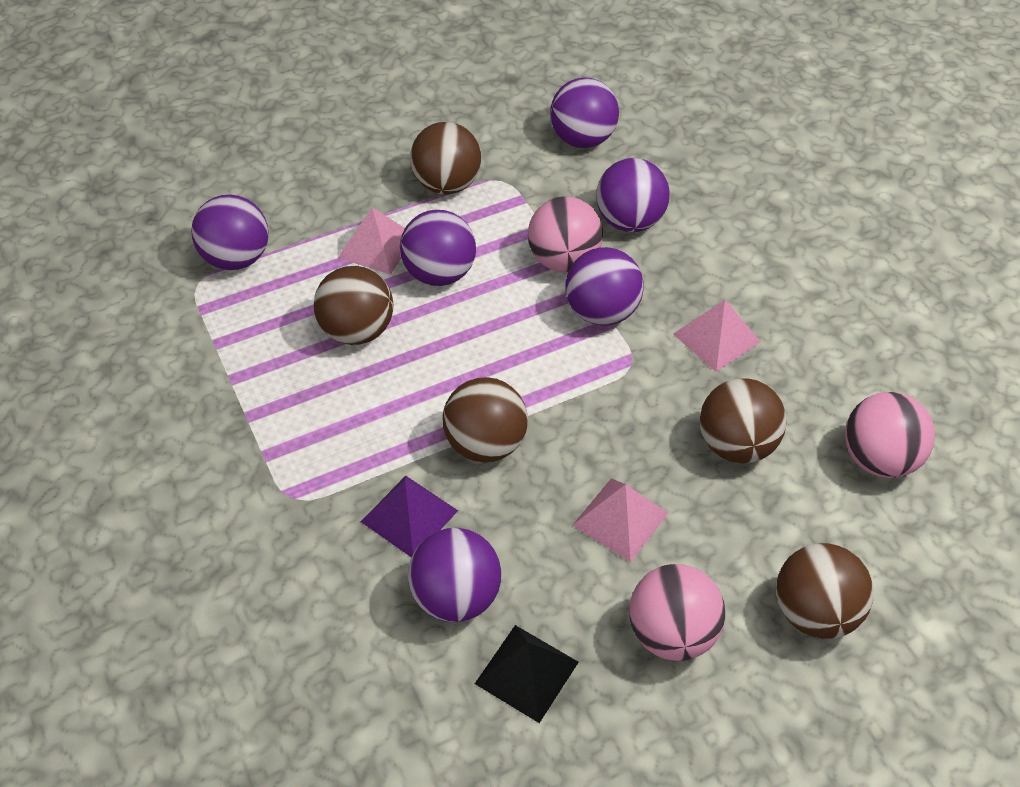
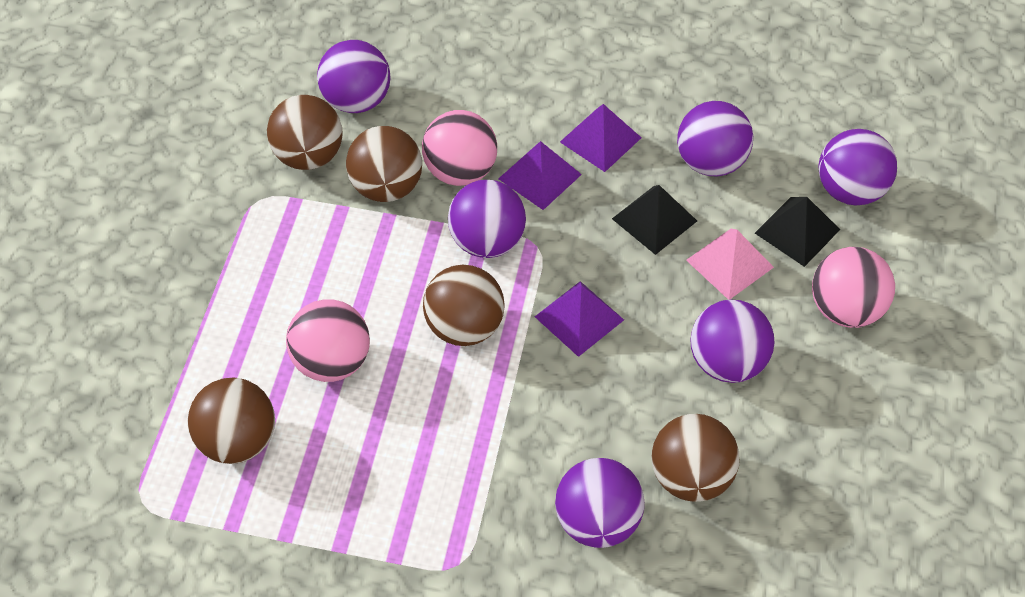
black pyramid: [475,625,579,723] = 1 -> [612,185,697,255] [755,197,840,267] = 2
pink pyramid: [338,207,405,275] [573,478,669,562] [673,300,761,372] = 3 -> [686,229,774,300] = 1
purple pyramid: [361,476,458,558] = 1 -> [498,141,582,210] [535,281,624,357] [560,104,641,172] = 3

